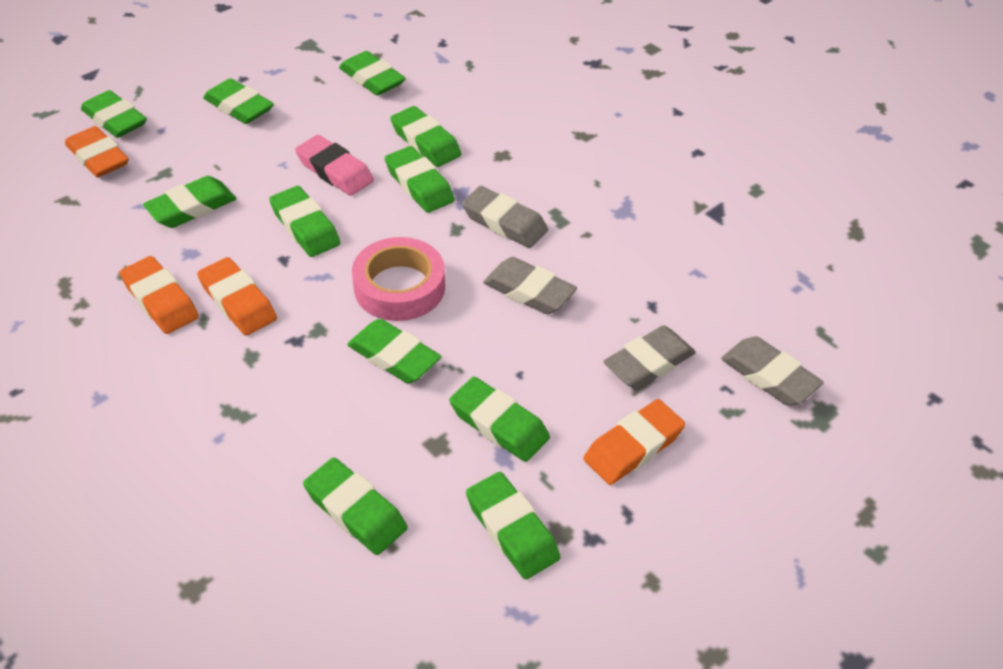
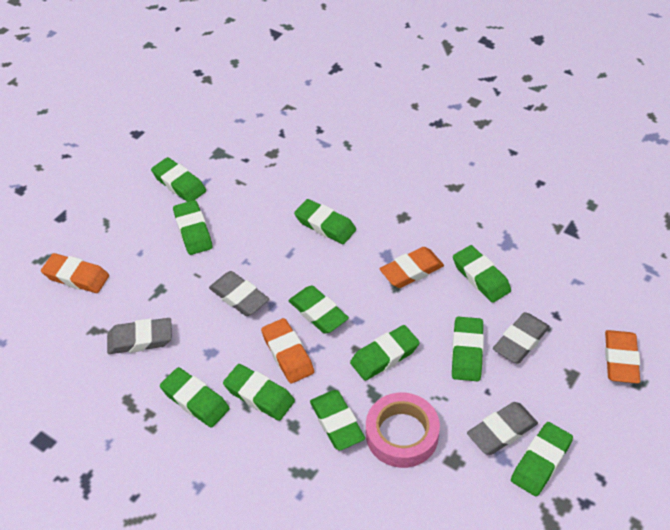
pink eraser: [295,135,374,196] = 1 -> none = 0

